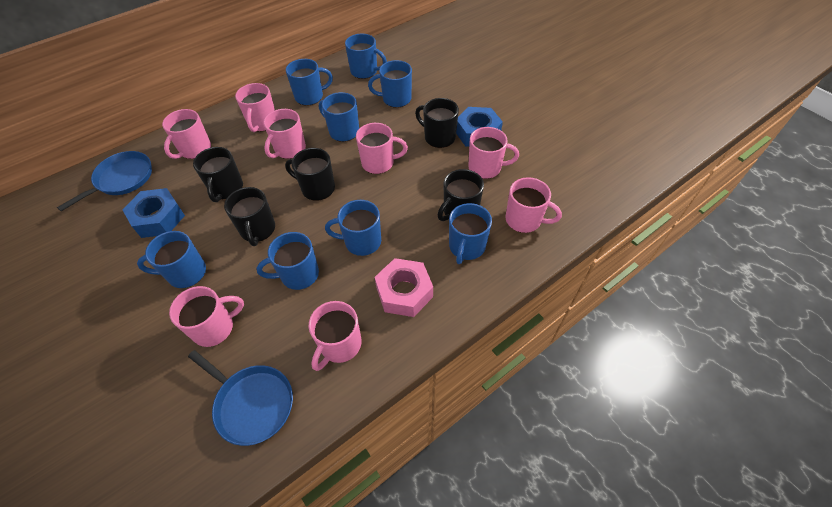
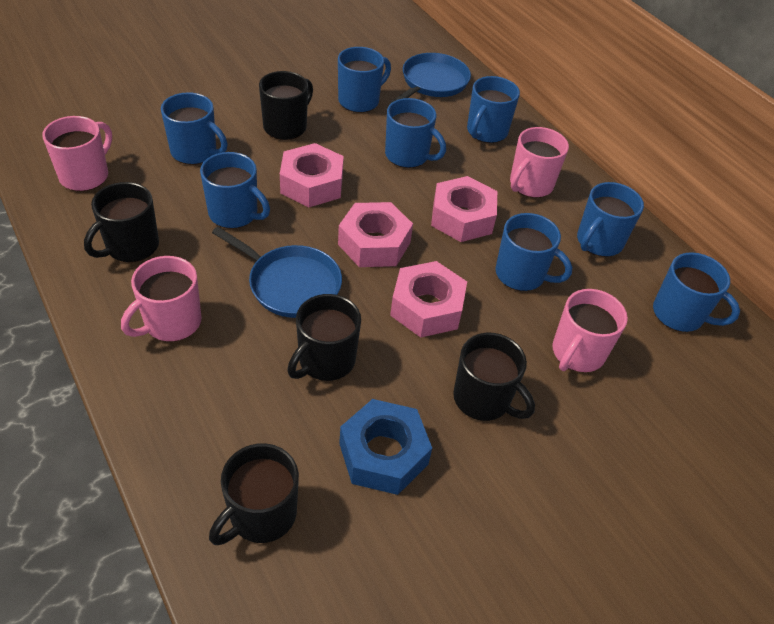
blue nut: [123,188,185,238] [456,107,503,147] = 2 -> [339,399,432,495] = 1
pink mug: [162,109,211,159] [169,286,244,347] [235,83,275,132] [263,109,306,159] [309,301,362,371] [356,123,408,174] [468,127,519,179] [506,177,562,233] = 8 -> [42,116,112,191] [121,256,202,342] [510,127,569,198] [552,289,628,372] = 4
pink nut: [375,258,433,317] = 1 -> [280,143,344,207] [338,202,413,267] [390,261,467,338] [431,176,497,242] = 4

